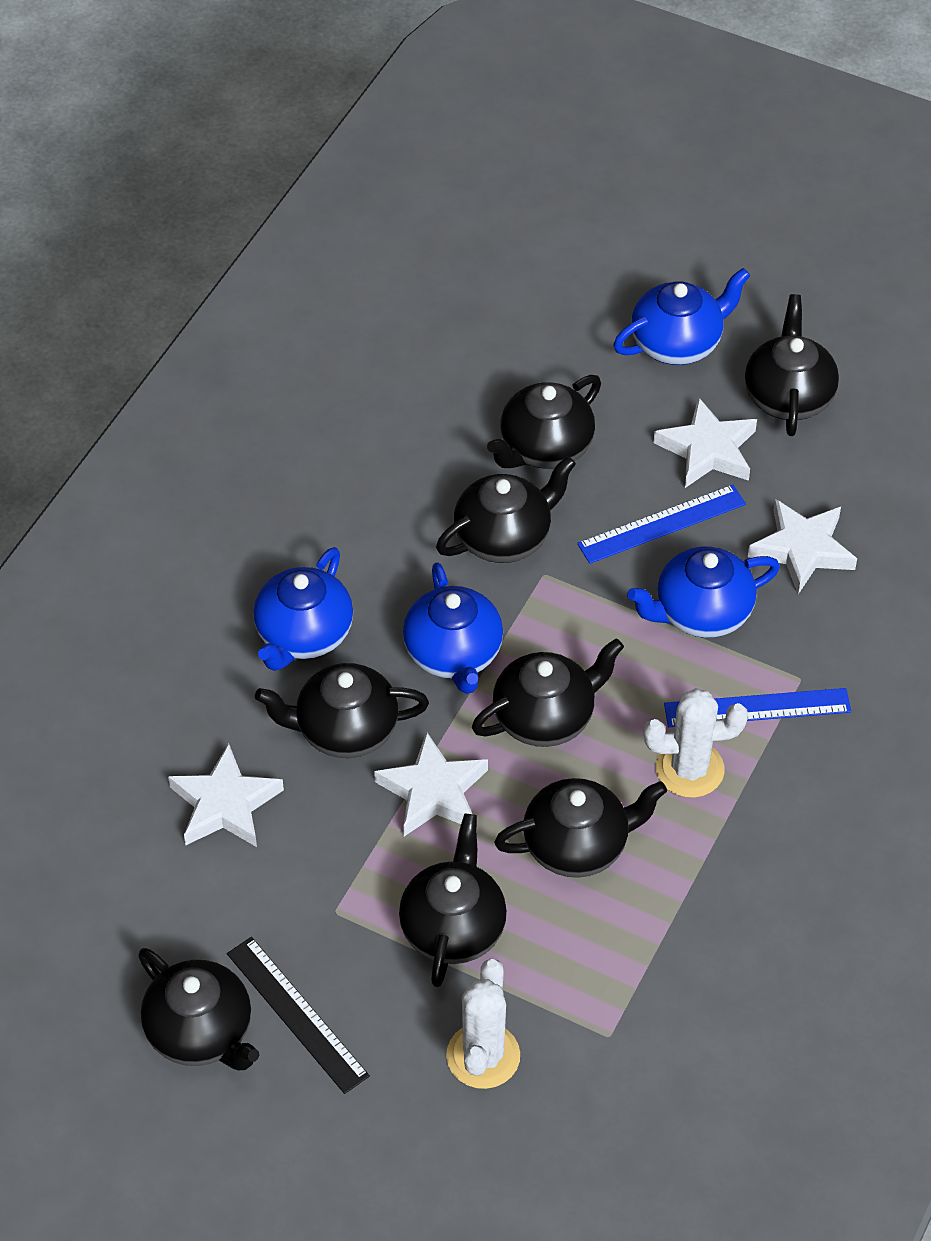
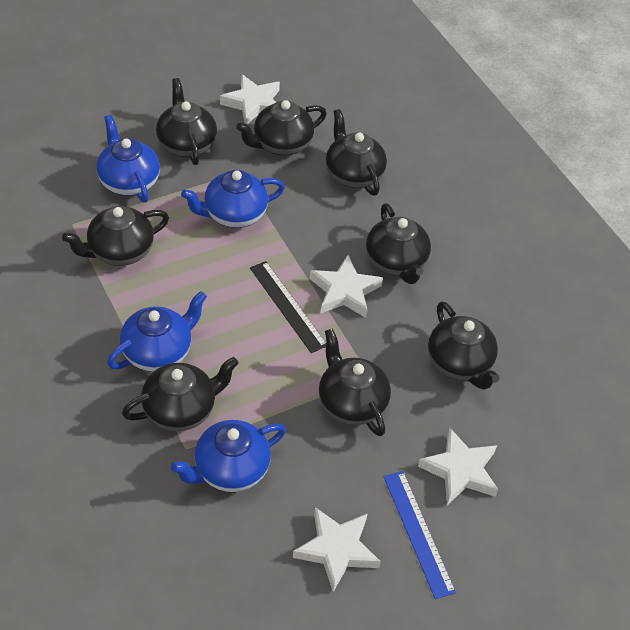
blue ruler: [577,485,746,564] [664,688,851,727] = 2 -> [383,471,456,599] = 1
white cactus: [446,959,520,1089] [644,688,748,798] = 2 -> none = 0

